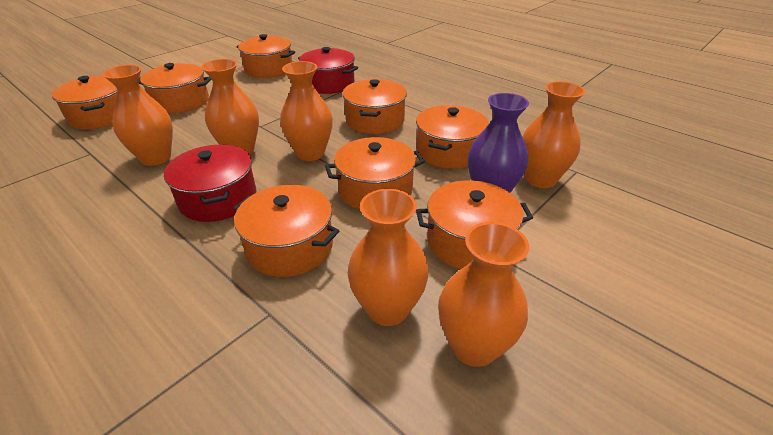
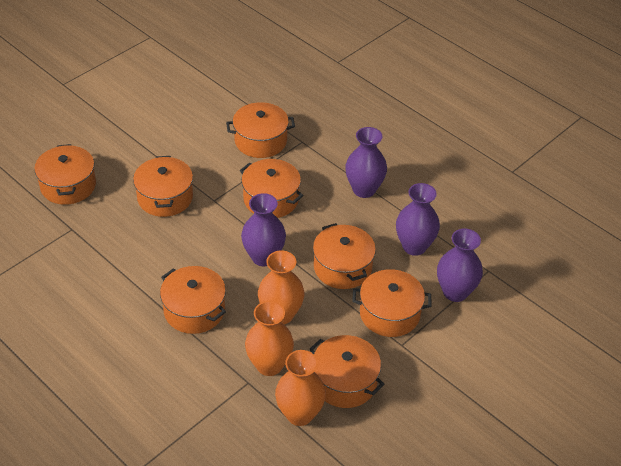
orange vase: [102,65,173,166] [201,59,259,155] [280,61,333,161] [347,189,429,326] [438,222,529,367] [523,81,585,188] = 6 -> [245,301,294,376] [258,250,304,324] [275,350,326,426] = 3
purple vase: [468,93,529,193] = 1 -> [241,193,286,267] [345,127,387,198] [396,183,440,256] [437,228,483,302] = 4
red pot: [164,145,257,222] [298,47,358,94] = 2 -> none = 0

